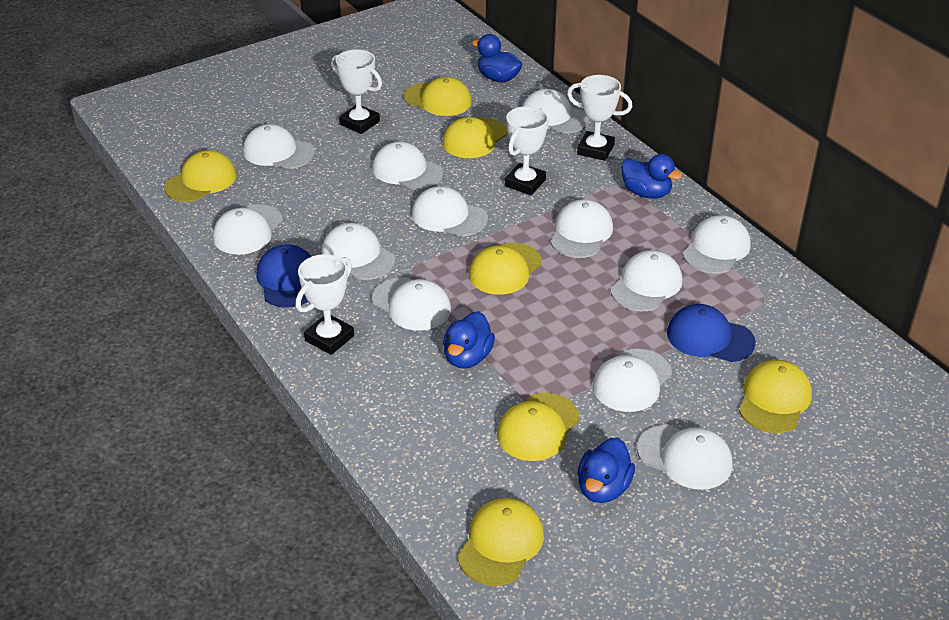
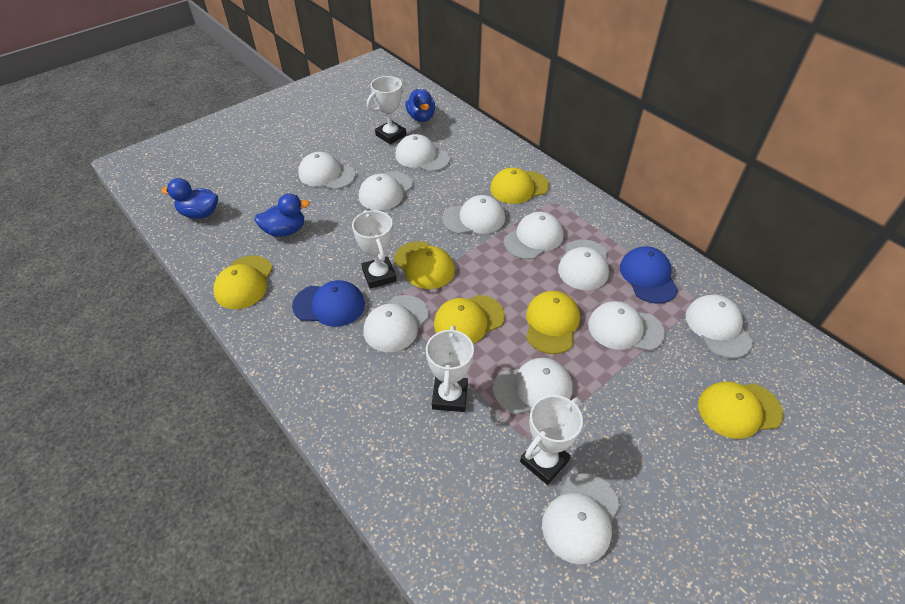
blue duck: [443,311,495,369] [472,34,522,82] [577,437,635,503] [621,154,682,199] = 4 -> [161,178,218,219] [254,194,310,237] [405,89,435,122] = 3
white cap: [213,204,283,255] [243,124,315,169] [322,223,395,280] [372,142,443,190] [372,277,451,331] [412,186,488,237] [522,89,589,133] [550,199,613,258] [593,349,672,412] [610,250,683,311] [637,425,732,490] [683,215,750,274] = 12 -> [298,152,356,190] [359,171,413,211] [363,295,429,352] [395,134,450,172] [442,195,505,234] [493,358,573,414] [504,212,564,260] [542,473,620,565] [558,239,609,290] [588,301,665,351] [686,295,753,359] = 11
yellow cap: [164,150,237,202] [404,77,472,116] [443,117,507,158] [458,498,544,586] [469,242,542,295] [497,393,580,461] [739,360,812,433] = 7 -> [213,256,273,309] [394,241,455,289] [434,295,505,344] [490,168,549,204] [526,291,580,354] [698,381,783,439] = 6

